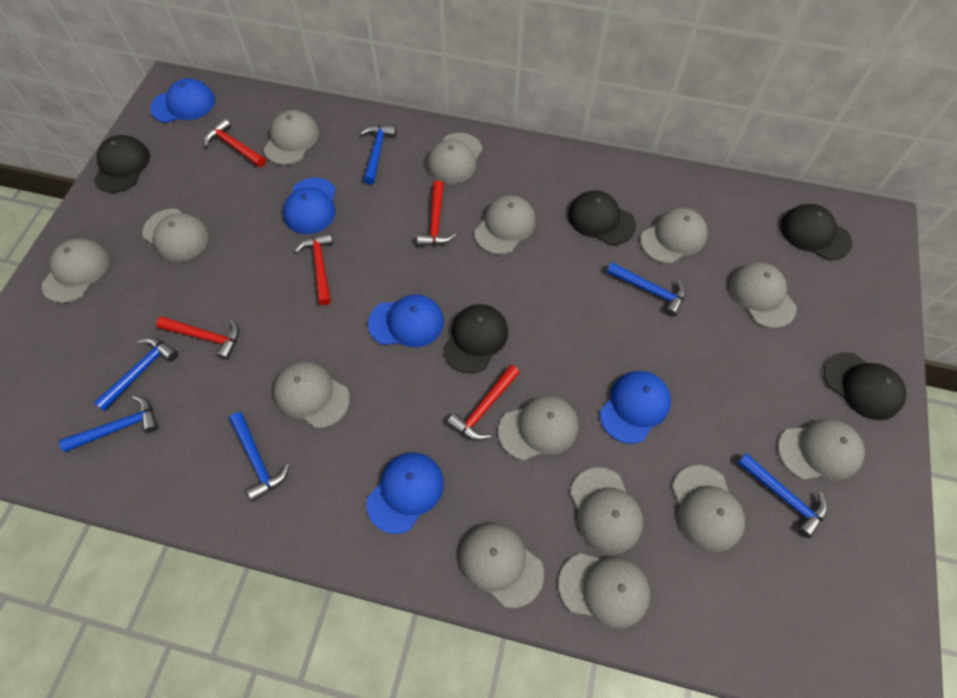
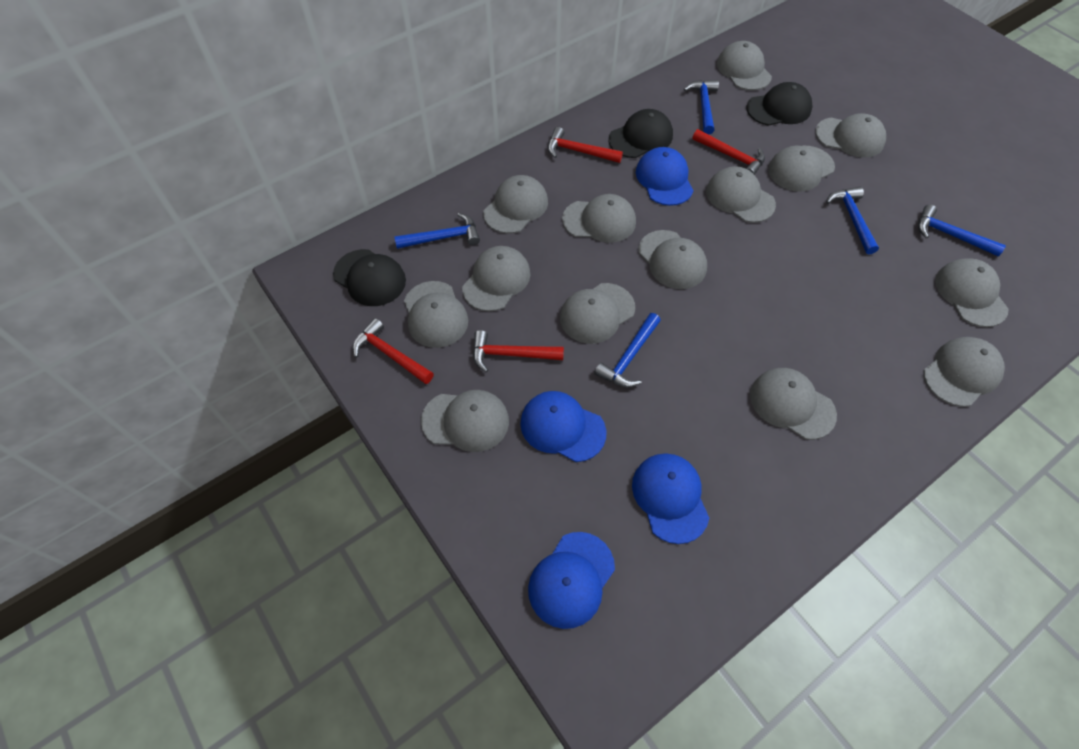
black cap: [94,135,150,193] [443,304,508,373] [568,190,636,245] [781,204,852,260] [823,352,907,420] = 5 -> [333,249,406,306] [608,109,673,158] [747,82,813,126] = 3
blue cap: [150,78,215,123] [283,177,336,234] [366,453,444,534] [368,294,444,347] [600,371,671,444] = 5 -> [520,391,606,462] [528,532,615,629] [632,453,709,544] [636,147,694,206] = 4
blue hammer: [59,395,158,452] [94,337,178,411] [229,412,289,502] [360,125,397,185] [606,262,686,317] [737,453,827,538] = 6 -> [394,213,480,249] [594,313,661,387] [684,80,719,135] [826,187,879,254] [918,204,1006,257] = 5
red hammer: [156,316,239,360] [204,118,266,167] [294,233,333,305] [417,180,456,246] [447,365,520,441] = 5 -> [353,318,434,384] [473,330,564,372] [548,127,623,163] [692,129,765,175] = 4

